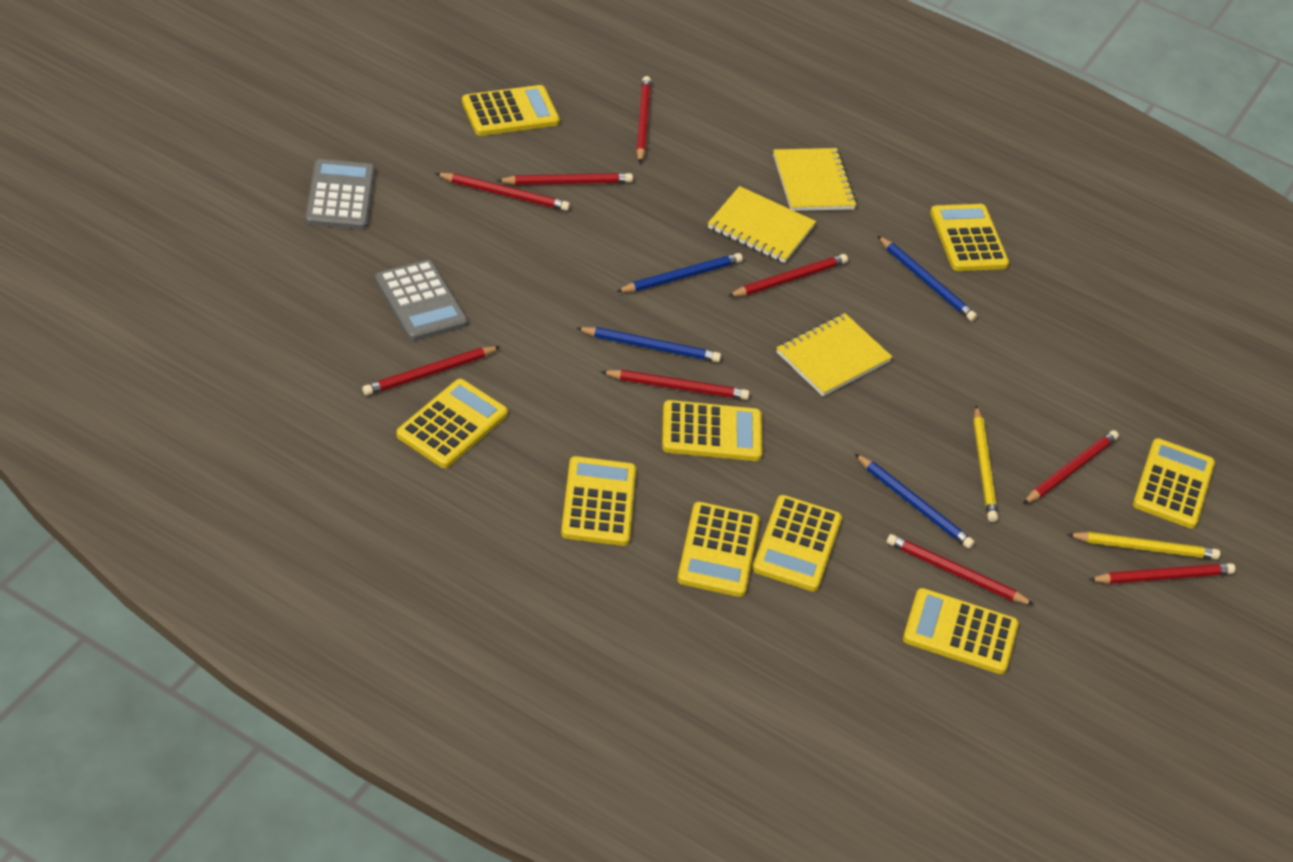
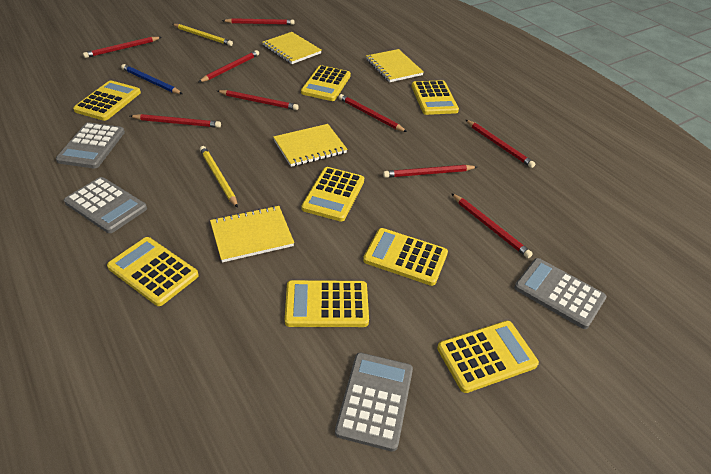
blue pencil: [576,327,721,362] [616,253,743,292] [855,454,975,549] [878,236,977,321] = 4 -> [121,64,182,94] = 1
grey calculator: [305,159,375,230] [375,260,468,341] = 2 -> [56,122,125,169] [64,177,147,233] [335,353,413,452] [514,258,607,329] = 4
yellow calculator: [396,379,508,468] [462,85,560,136] [561,456,636,546] [662,400,762,461] [677,502,760,597] [752,495,842,591] [903,588,1019,674] [930,204,1009,271] [1133,438,1215,528] = 9 -> [73,80,141,121] [107,237,199,306] [285,280,369,327] [301,65,351,101] [302,167,364,222] [363,228,448,286] [411,80,459,115] [437,321,539,393] = 8
yellow notebook: [708,186,816,263] [773,148,857,211] [777,313,892,396] = 3 -> [210,206,294,263] [262,32,322,64] [273,124,347,167] [366,49,424,82] = 4

